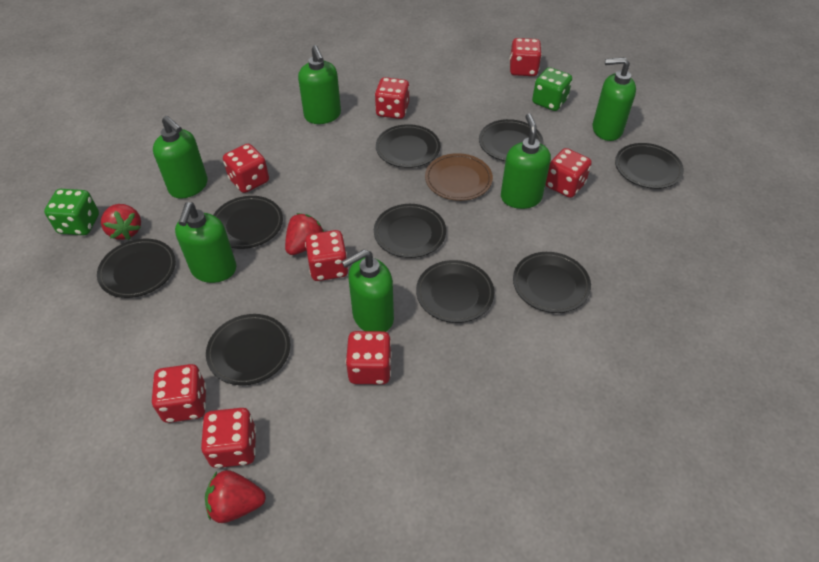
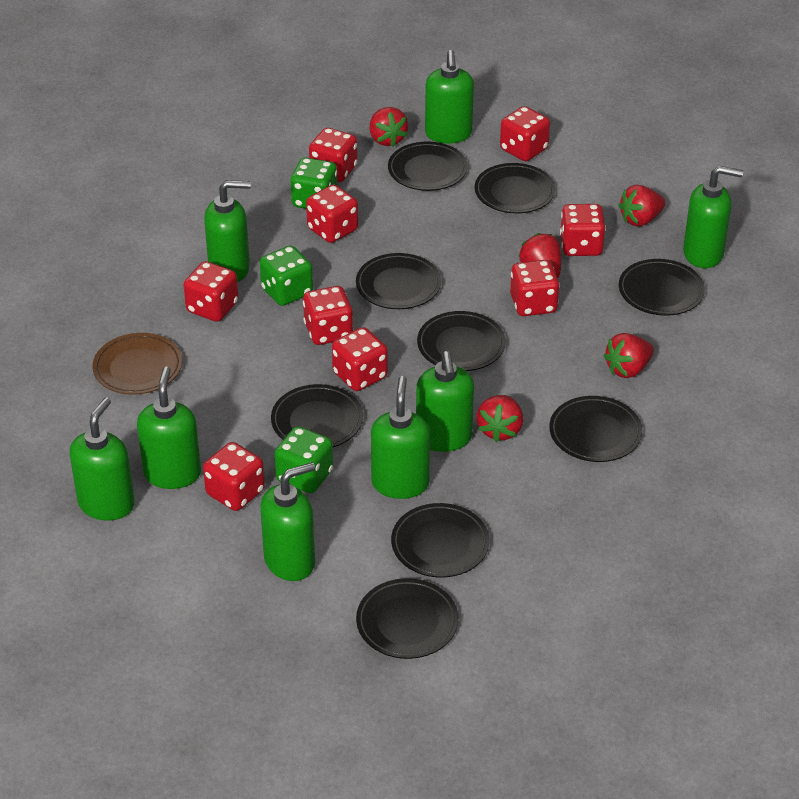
green dice: [44,189,99,235] [532,67,572,111] = 2 -> [260,245,313,306] [274,426,333,494] [291,157,337,209] = 3
green soap dispenser: [153,116,208,199] [175,202,237,283] [298,45,341,124] [341,249,394,332] [501,114,551,209] [593,57,636,141] = 6 -> [69,397,135,521] [137,367,201,489] [204,180,251,282] [260,462,315,581] [371,376,430,499] [416,351,474,452] [425,50,474,143] [683,166,743,268] = 8
red dice: [152,364,206,423] [201,408,256,468] [223,144,269,193] [305,230,349,281] [346,331,392,384] [375,77,410,119] [509,38,542,76] [545,148,592,198] = 8 -> [184,261,239,322] [203,442,265,511] [303,286,353,345] [306,185,358,243] [309,128,358,182] [332,327,388,391] [500,106,550,161] [510,260,560,316] [560,204,606,256] = 9
red strawberry: [101,204,141,240] [205,470,266,523] [285,213,324,255] = 3 -> [369,107,408,147] [476,395,523,442] [518,233,561,278] [603,333,654,378] [618,185,665,227] = 5

